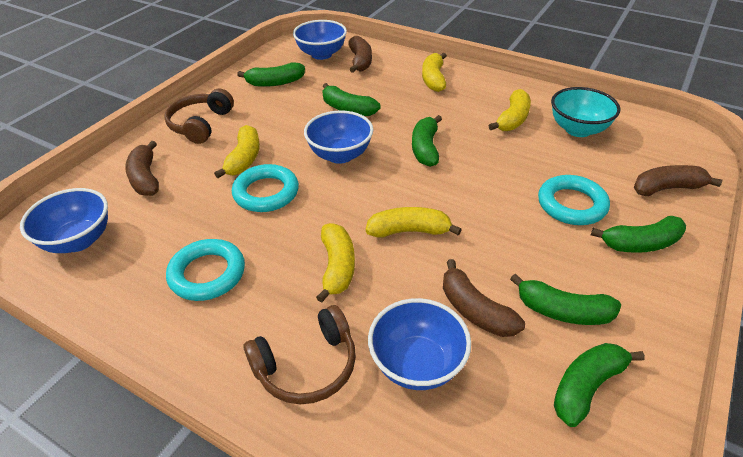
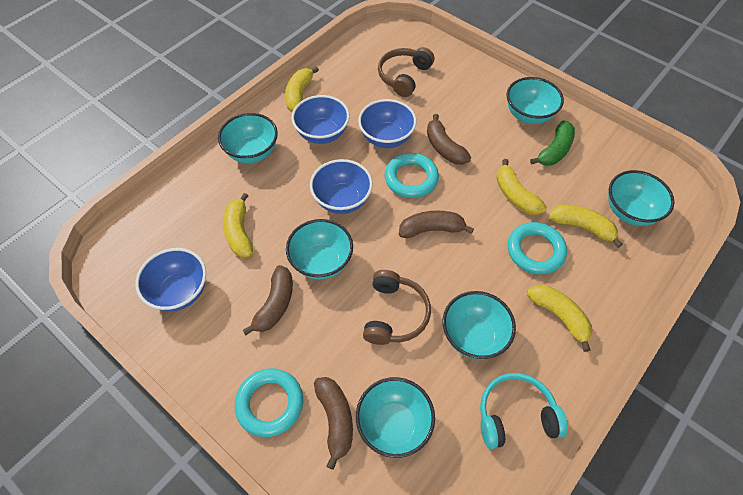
green banana: [237,62,305,87] [322,83,381,116] [412,115,442,167] [510,273,621,325] [554,343,645,427] [591,216,686,253] = 6 -> [530,120,575,166] = 1
turquoise bowl: [551,87,621,137] = 1 -> [218,113,278,163] [286,219,353,279] [356,377,435,458] [443,291,516,359] [506,77,564,124] [608,170,674,226] = 6
turquoise headphones: none = 0 -> [480,373,568,449] = 1

